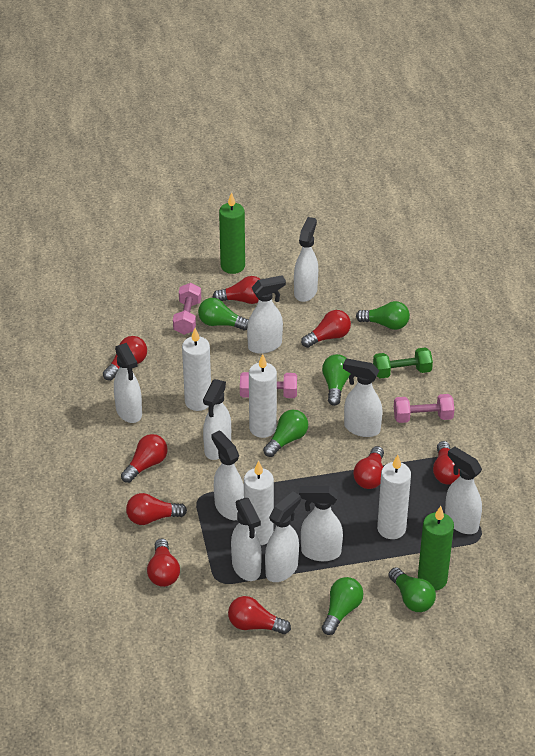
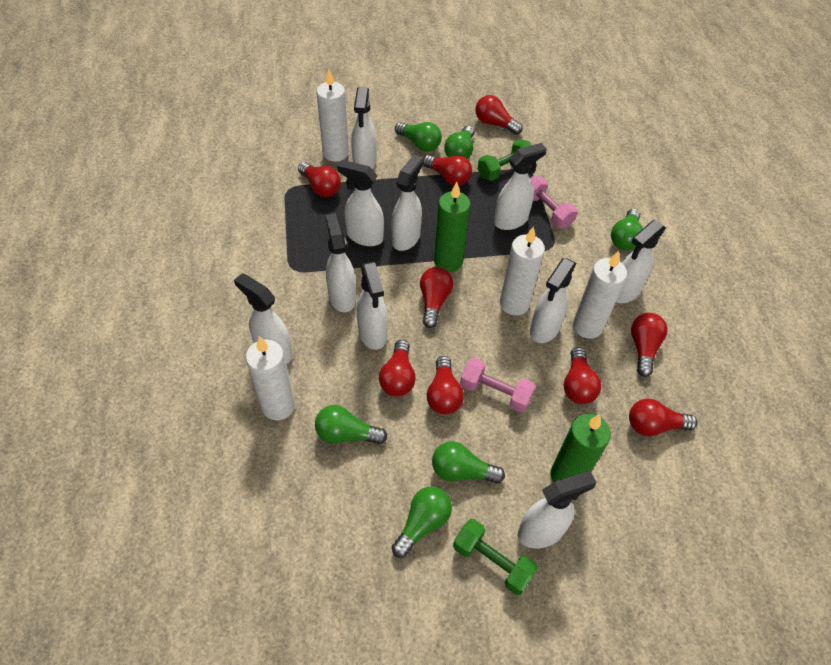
green dumbbell: [373,348,433,379] = 1 -> [453,519,538,595] [477,139,531,181] = 2
pink dumbbell: [173,283,201,335] [240,372,297,398] [394,394,454,423] = 3 -> [460,358,535,413] [530,176,578,228] = 2

